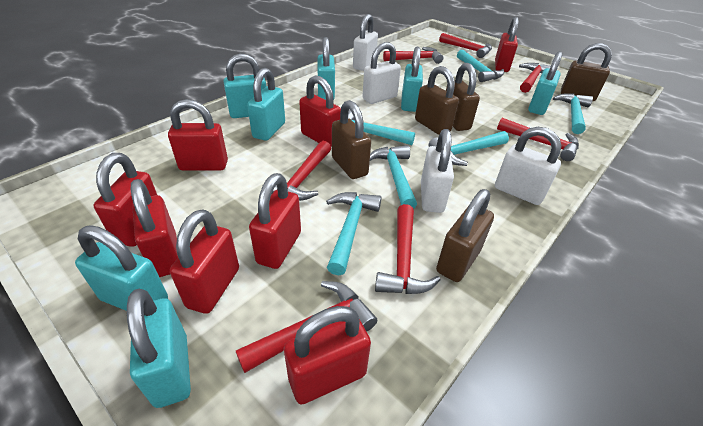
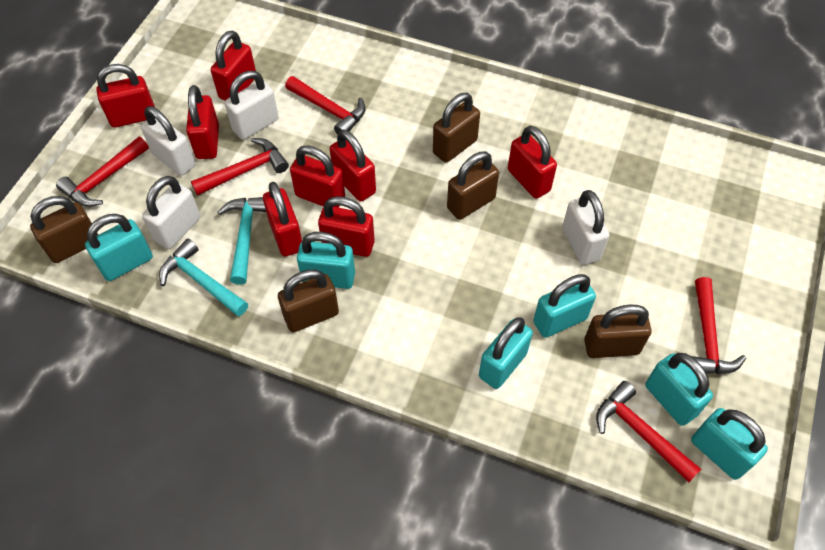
red hammer: [236,281,377,373] [271,141,331,201] [375,204,441,294] [383,47,443,64] [439,33,492,58] [497,118,579,161] [519,63,551,93] = 7 -> [56,137,149,207] [191,138,289,195] [285,76,365,134] [596,381,701,482] [692,277,746,374] = 5
turquoise hammer: [326,192,382,275] [348,109,415,145] [370,145,417,209] [428,131,509,166] [457,50,504,82] [553,93,593,134] = 6 -> [159,239,248,317] [218,197,266,285] = 2
turquoise padlock: [75,225,168,311] [127,289,191,408] [223,53,266,118] [247,68,285,141] [317,37,335,100] [401,47,423,112] [528,52,562,115] = 7 -> [85,214,153,281] [297,232,355,289] [479,317,533,389] [533,274,596,338] [645,353,713,426] [691,408,768,480] = 6

